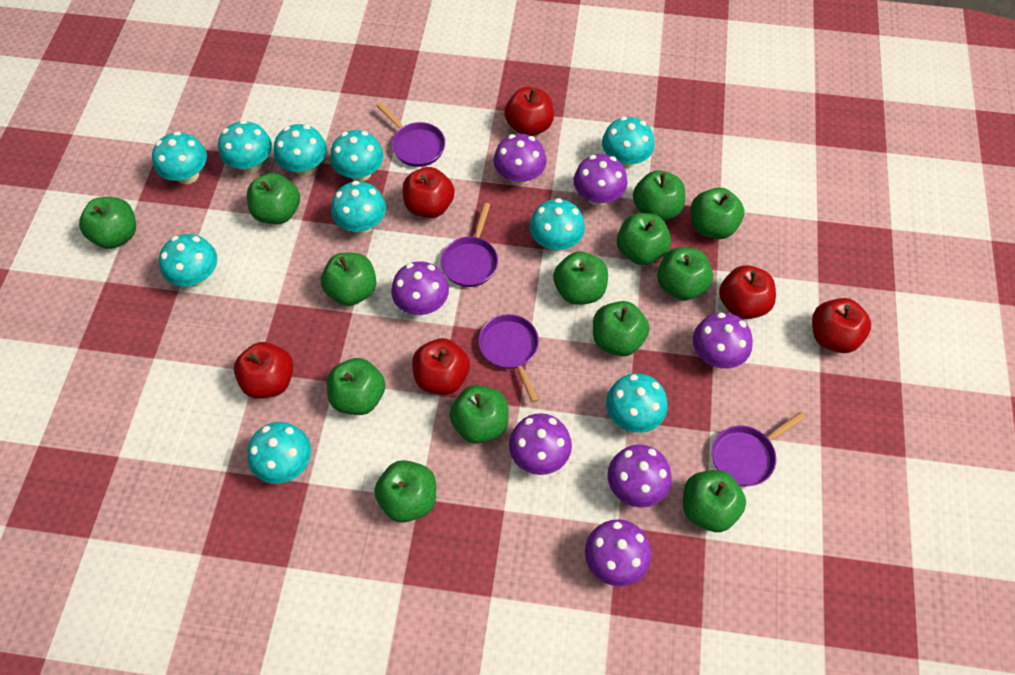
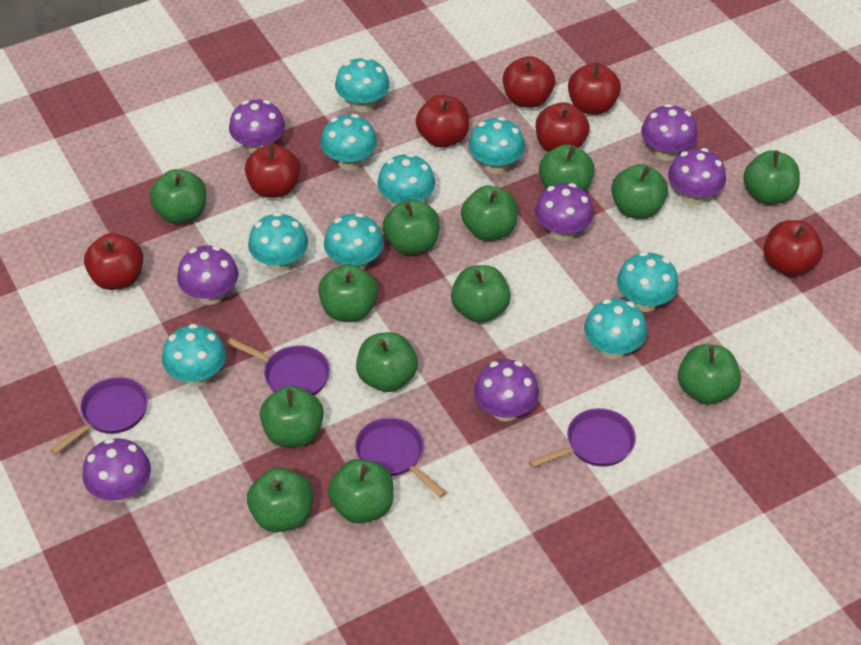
red apple: [234,342,293,399] [402,167,455,218] [412,338,470,395] [504,87,554,136] [719,265,776,319] [812,298,871,353] = 6 -> [84,233,144,290] [245,144,301,198] [416,95,469,148] [503,56,555,108] [536,102,590,152] [568,62,621,115] [764,220,823,276] = 7
turquoise mushroom: [152,131,207,184] [159,234,218,287] [218,120,272,173] [247,422,311,484] [274,124,327,176] [330,130,383,182] [331,181,386,234] [530,198,585,252] [602,117,655,168] [606,373,668,433] = 10 -> [162,324,226,386] [248,212,308,272] [320,114,377,170] [324,213,384,270] [335,57,390,112] [377,153,435,206] [468,117,525,174] [584,299,647,359] [617,252,679,312] = 9

